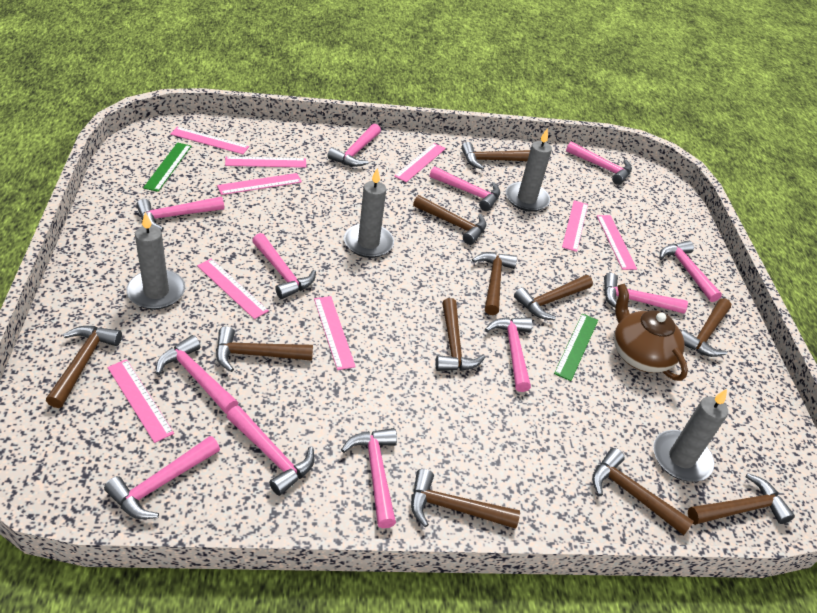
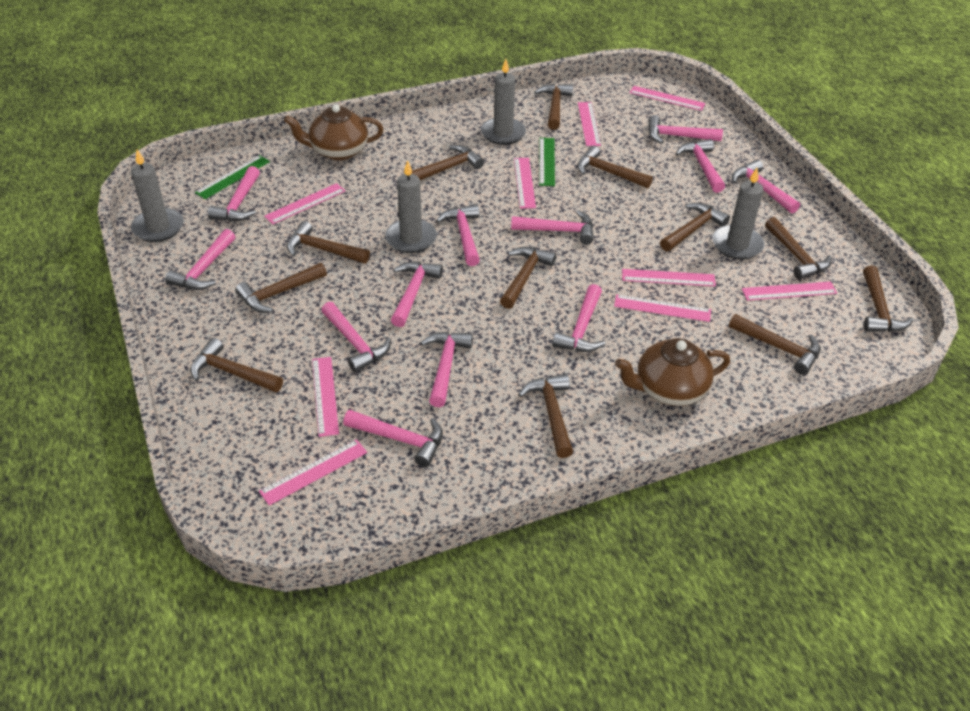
brown hammer: [46,326,122,408] [216,326,313,372] [411,469,520,529] [413,195,486,245] [436,298,485,371] [461,142,530,170] [472,252,517,315] [514,275,593,320] [592,448,694,535] [681,298,731,357] [688,473,795,525] = 11 -> [190,338,283,393] [235,263,327,313] [287,221,370,264] [412,145,484,181] [500,247,556,309] [518,374,573,458] [535,84,573,130] [577,146,653,188] [660,203,730,252] [729,314,820,375] [765,217,832,280] [863,265,914,332] = 12
brown teapot: [614,283,688,381] = 1 -> [284,104,383,160] [615,338,730,406] = 2

